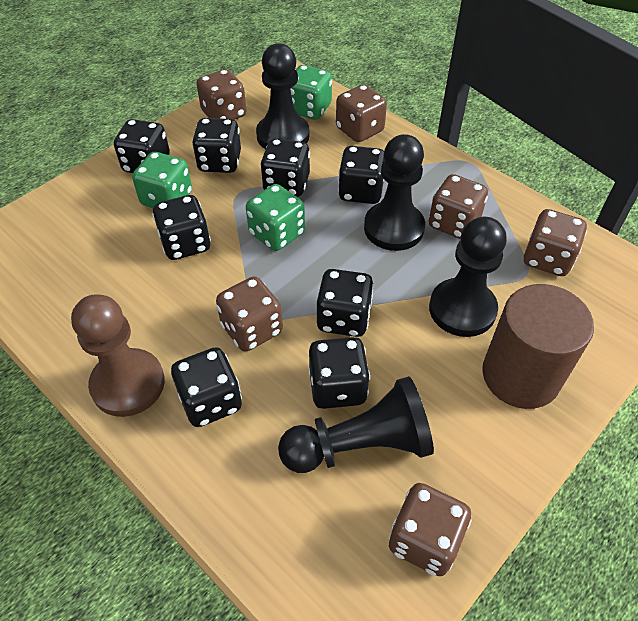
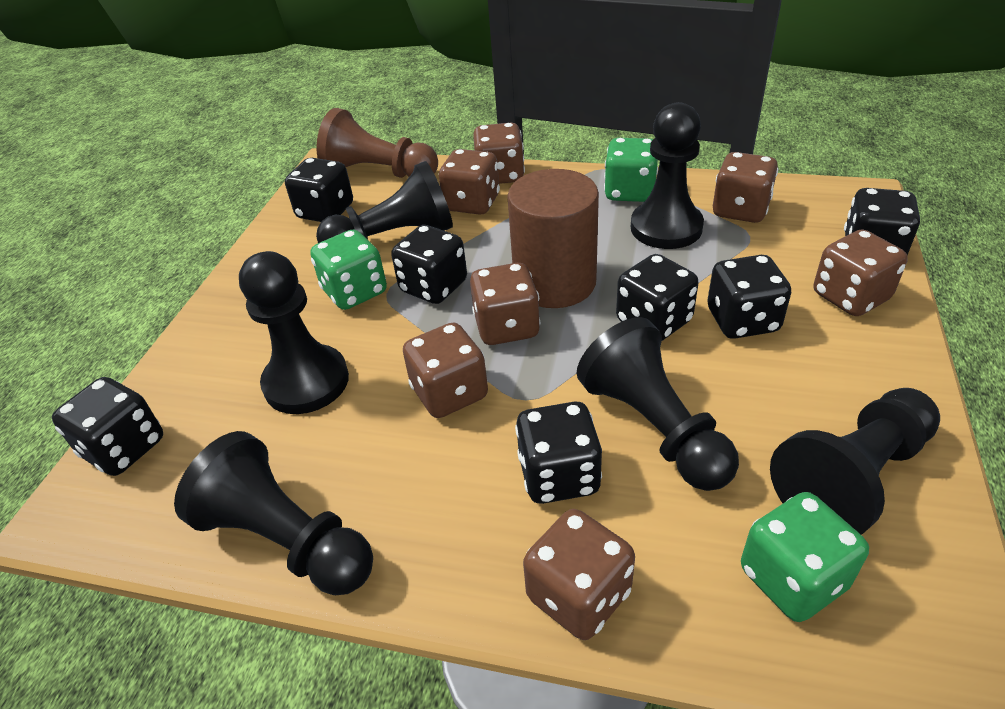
black dice: [114,119,170,173] [152,195,211,260] [171,347,242,427] [192,118,241,173] [260,139,310,197] [308,337,370,409] [317,269,374,337] [338,146,384,204] = 8 -> [52,377,163,476] [285,158,353,222] [391,225,467,304] [515,402,602,504] [616,254,698,341] [707,255,791,339] [844,188,920,255] = 7
black pawn: [256,43,310,149] [278,376,434,473] [364,134,425,251] [429,217,507,337] = 4 -> [174,431,373,595] [239,251,349,414] [316,161,453,243] [576,317,739,491] [631,102,704,249] [770,388,940,535] = 6
brown dice: [197,69,247,120] [216,276,283,352] [336,84,387,142] [389,483,471,576] [429,174,488,239] [524,209,587,276] = 6 -> [403,323,488,418] [439,149,500,215] [470,263,540,345] [473,123,525,184] [523,509,635,640] [713,152,778,223] [814,229,908,316] = 7

